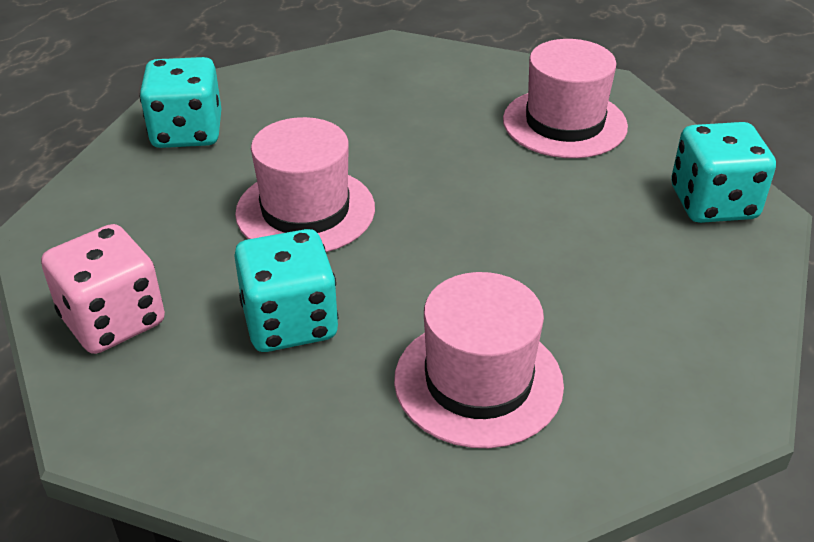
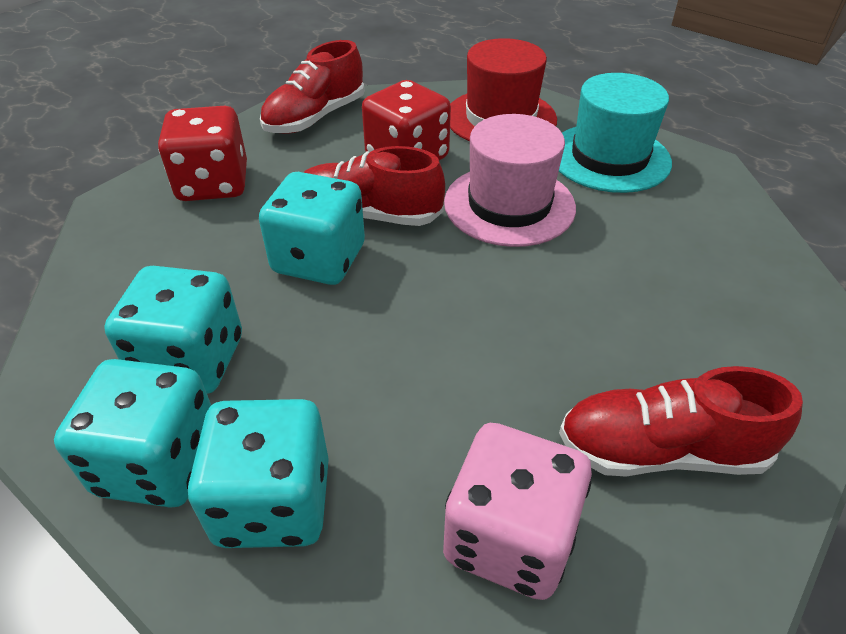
pink hat: [235,117,375,252] [394,272,564,448] [503,39,628,158] = 3 -> [444,114,576,247] = 1
red dice: none = 0 -> [158,106,247,201] [362,80,451,160] = 2
red hat: none = 0 -> [450,38,557,142] = 1
red shoe: none = 0 -> [260,40,365,134] [303,146,445,226] [559,366,803,477] = 3
turquoise dice: [140,57,221,148] [234,229,338,352] [671,122,776,223] = 3 -> [54,359,211,508] [104,266,242,394] [188,399,329,548] [259,172,365,285] = 4
turquoise hat: none = 0 -> [559,73,672,193] = 1

